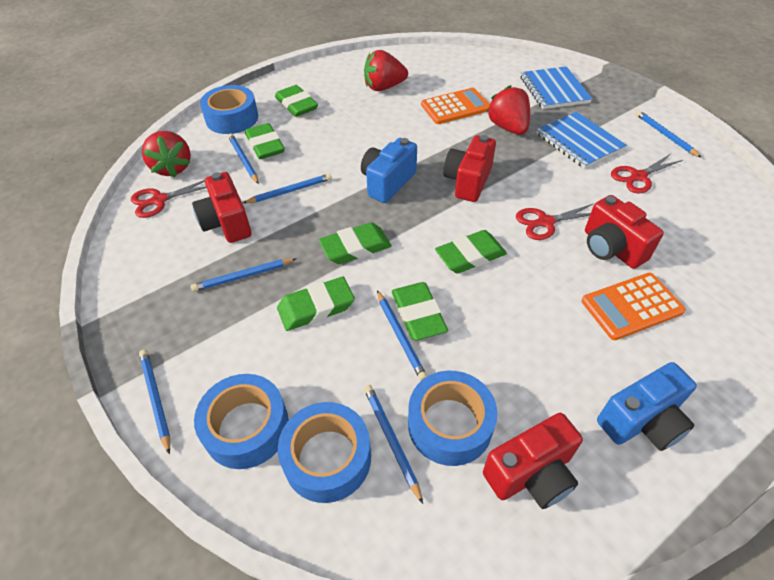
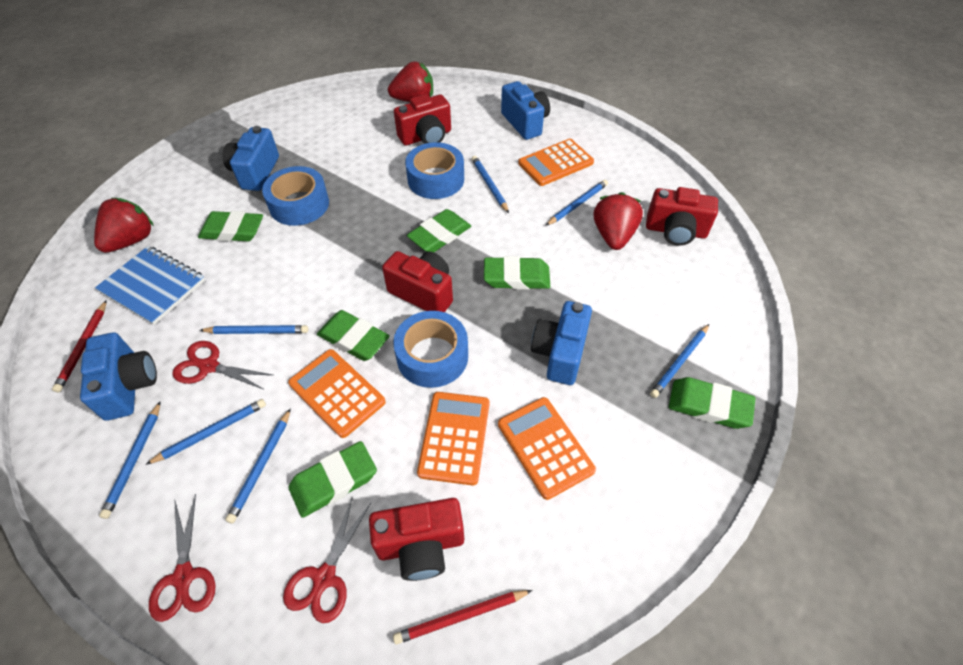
blue camera: [361,138,417,203] [597,362,697,451] = 2 -> [80,332,157,421] [223,126,279,191] [501,81,550,140] [531,301,592,385] = 4
blue notebook: [520,66,592,109] [536,112,627,169] = 2 -> [95,246,205,325] = 1
blue tape: [194,374,289,469] [200,85,258,134] [278,402,371,503] [408,371,497,466] = 4 -> [262,166,329,226] [393,311,468,388] [405,142,464,199] = 3
orange calculator: [421,88,490,124] [581,273,686,340] = 2 -> [288,349,386,438] [417,392,489,485] [498,397,596,500] [518,139,594,186] = 4
red pencil: none = 0 -> [52,300,107,392] [393,590,532,645] = 2

